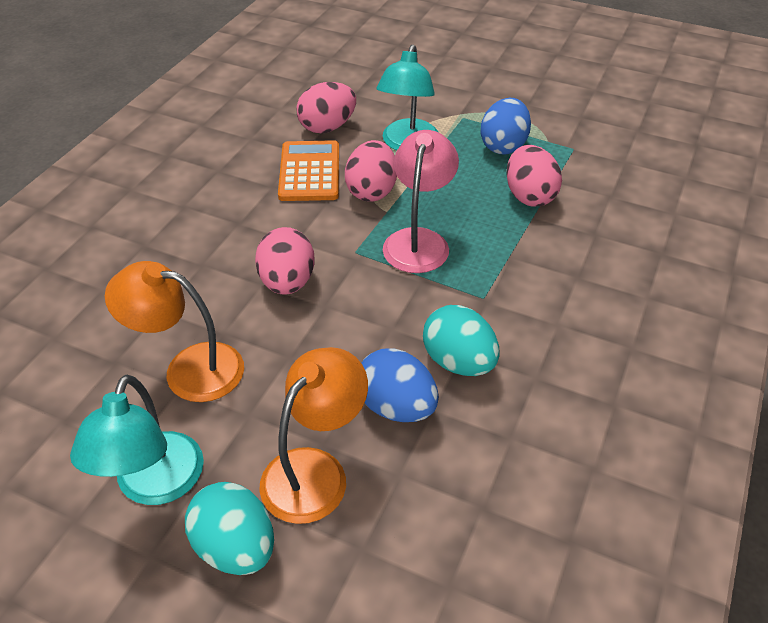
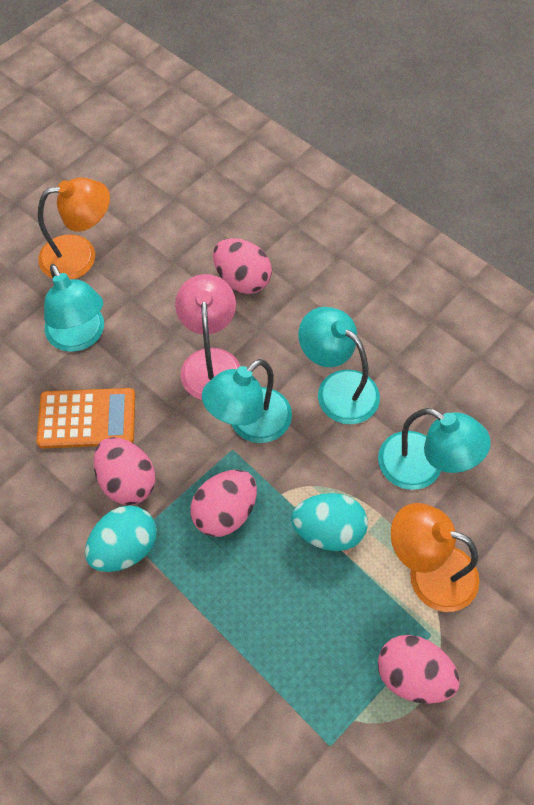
blue egg: [362,348,439,422] [480,98,531,155] = 2 -> none = 0
turquoise lamp: [70,375,204,505] [376,45,439,150] = 2 -> [44,264,104,352] [202,359,292,443] [298,307,380,424] [378,408,491,490] = 4

